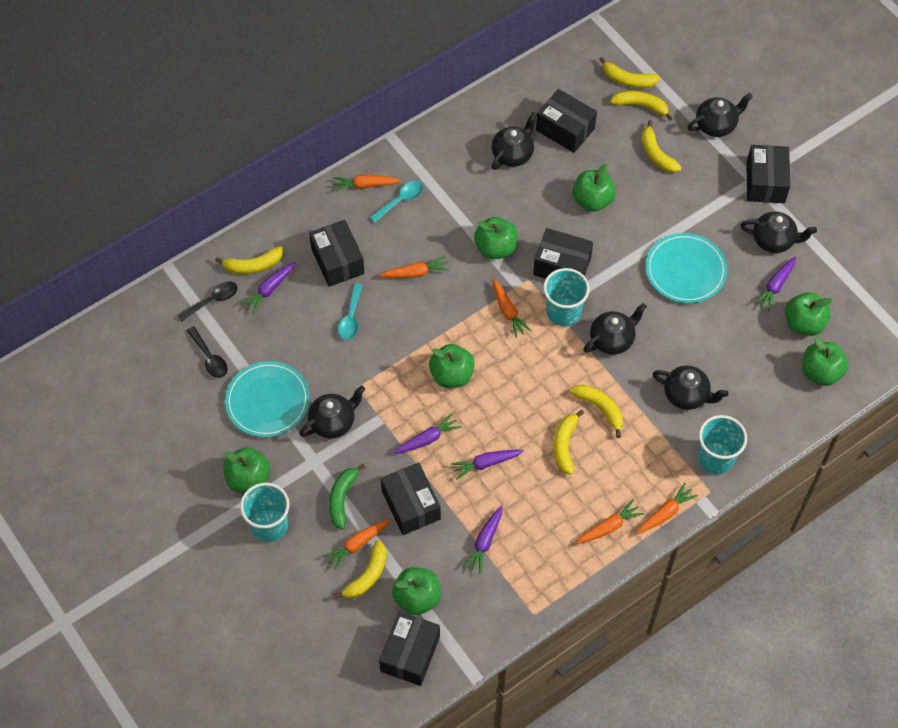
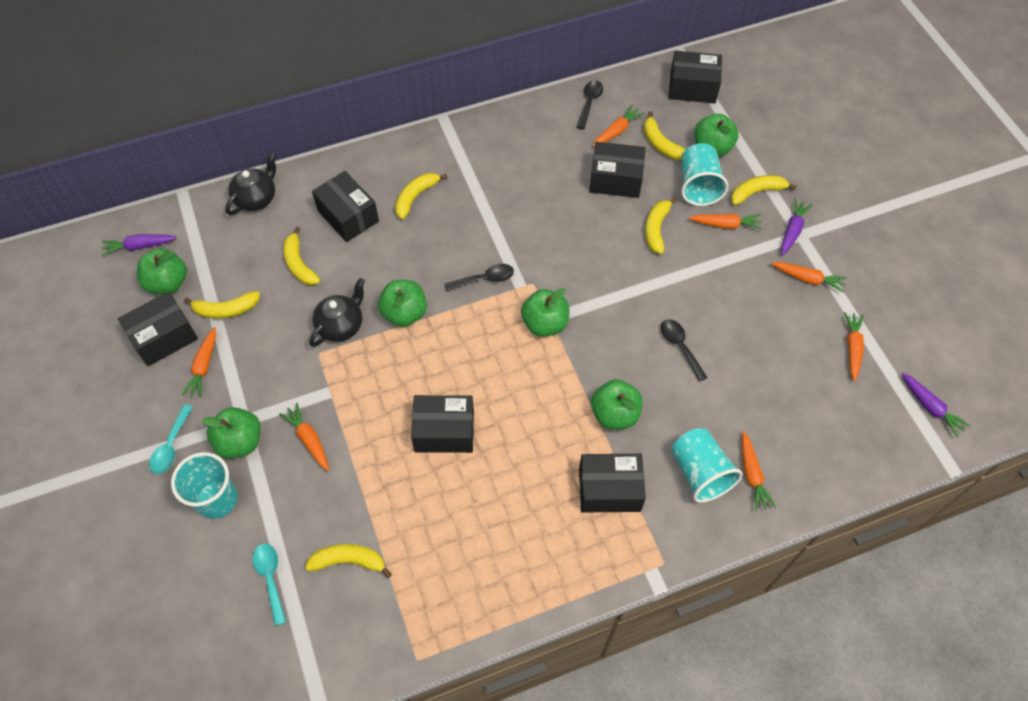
black spoon: [177,281,238,322] [187,326,228,378] = 2 -> [444,264,514,292] [576,80,603,130] [661,319,708,382] = 3
black teapot: [299,385,365,439] [491,112,537,170] [583,303,647,355] [653,366,729,410] [687,93,753,137] [740,212,817,253] = 6 -> [225,152,276,215] [309,278,365,347] = 2
green apple: [223,447,270,493] [392,567,441,615] [429,344,474,388] [474,217,518,259] [573,163,616,212] [785,292,832,336] [802,337,848,386] = 7 -> [137,249,187,295] [202,407,261,459] [378,280,427,327] [521,288,570,337] [591,379,643,430] [694,114,739,157] = 6
green banana: [329,464,365,530] = 1 -> none = 0
orange carrot: [323,519,390,570] [333,174,401,192] [379,256,449,278] [492,279,532,338] [576,499,644,544] [636,483,698,534] = 6 -> [182,327,216,398] [279,403,329,471] [592,105,644,147] [689,214,762,230] [742,431,776,511] [771,262,847,292] [844,312,864,381] = 7
purple carrot: [241,262,295,314] [393,413,462,454] [451,450,524,479] [463,506,502,574] [754,257,796,311] = 5 -> [102,234,177,256] [781,199,812,256] [901,373,971,437] = 3
turquoise plate: [225,361,310,437] [646,233,727,303] = 2 -> none = 0

